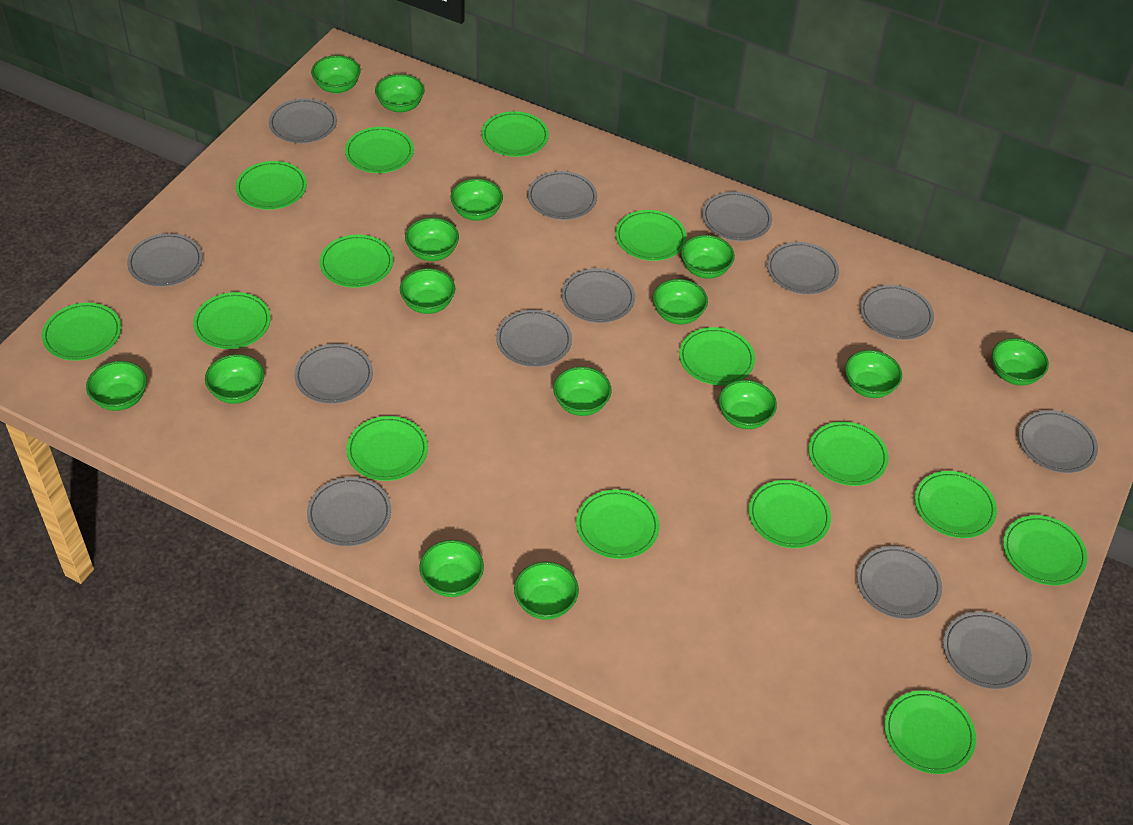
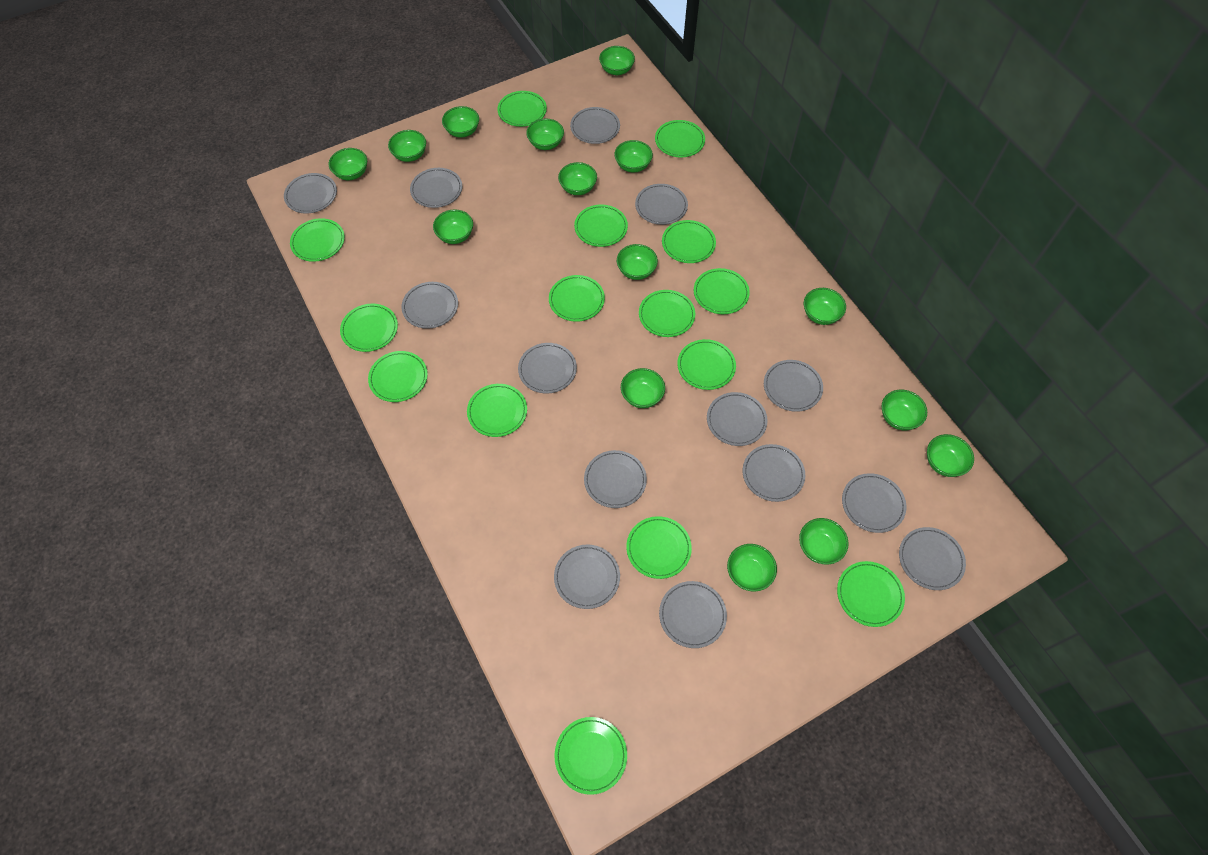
grey plate: [127,233,203,287] [269,98,337,143] [294,344,373,404] [307,477,391,546] [496,309,572,367] [528,171,597,220] [561,268,635,323] [702,191,772,241] [767,242,839,294] [857,546,942,619] [860,285,934,340] [943,611,1032,689] [1018,410,1098,473] = 13 -> [284,173,337,214] [402,282,458,329] [410,168,462,208] [518,343,577,394] [554,544,620,609] [570,107,620,144] [584,450,647,508] [635,184,688,225] [659,581,727,648] [707,392,768,446] [743,444,805,502] [764,360,823,412] [842,473,907,533] [899,527,966,590] = 14

